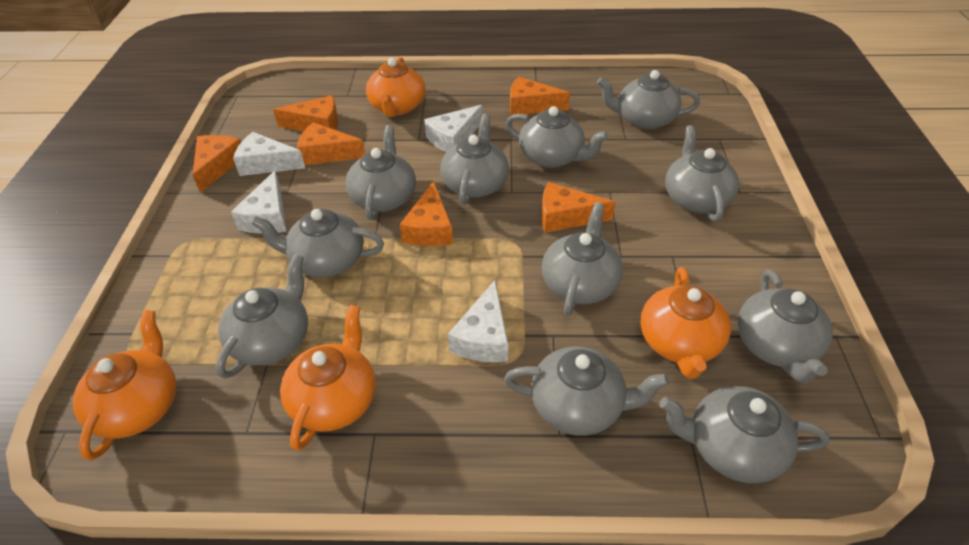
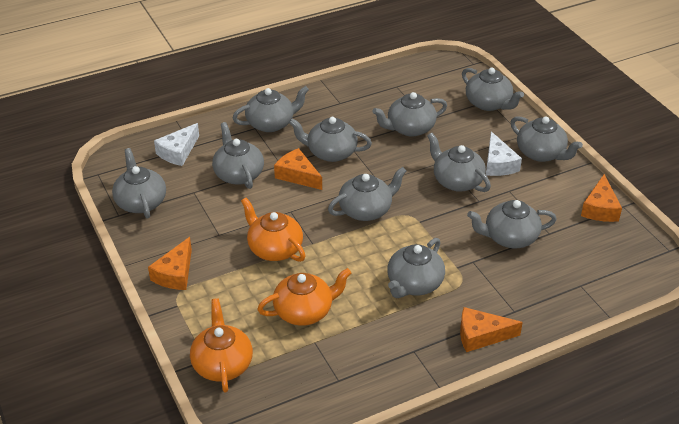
orange cheese: [193,135,241,192] [273,95,338,131] [297,122,365,165] [400,181,453,246] [510,77,570,116] [541,182,615,233] = 6 -> [148,237,192,290] [274,148,322,190] [460,307,523,352] [581,174,622,222] = 4
orange teapot: [73,310,176,460] [280,305,376,451] [366,57,425,117] [640,267,731,379] = 4 -> [190,298,253,392] [241,198,306,262] [257,268,351,326] = 3
white cheese: [231,171,286,233] [233,132,305,176] [424,105,482,152] [448,280,508,362] = 4 -> [154,123,199,166] [486,131,522,176] = 2

